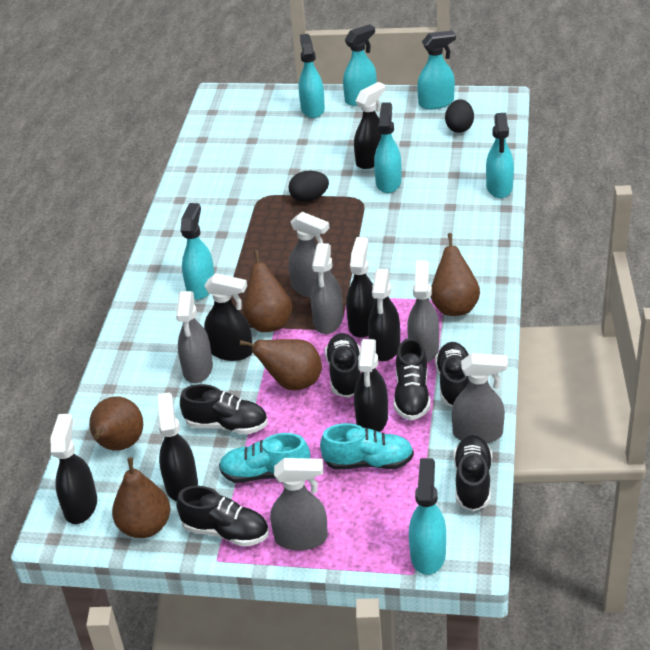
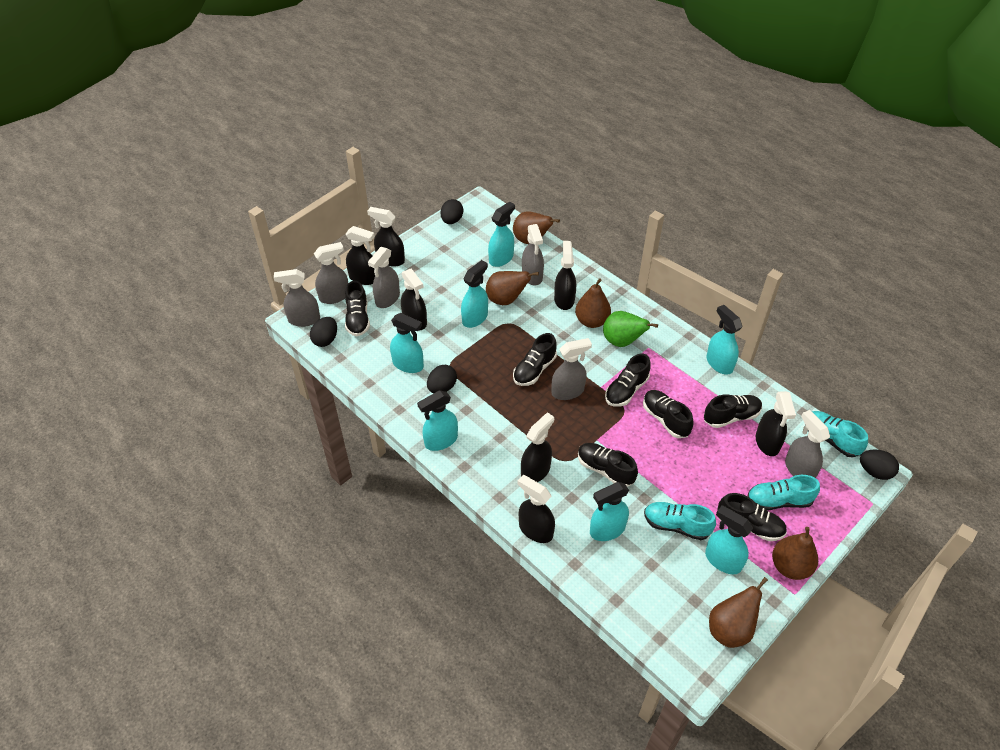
black egg: [288,171,329,202] [445,99,474,133] = 2 -> [310,317,337,347] [427,365,457,393] [441,199,463,224] [860,449,899,480] = 4
black shoe: [176,486,269,547] [180,384,268,434] [325,333,361,398] [394,338,431,420] [435,342,470,407] [453,435,492,511] = 6 -> [345,281,370,336] [513,333,557,386] [578,443,638,487] [605,354,651,407] [643,390,694,438] [704,394,762,428] [717,493,787,541] = 7
green pear: none = 0 -> [603,311,658,347] = 1
turquoise shoe: [219,433,310,483] [320,423,414,470] = 2 -> [644,502,716,540] [748,475,820,511] [808,411,868,458] = 3

